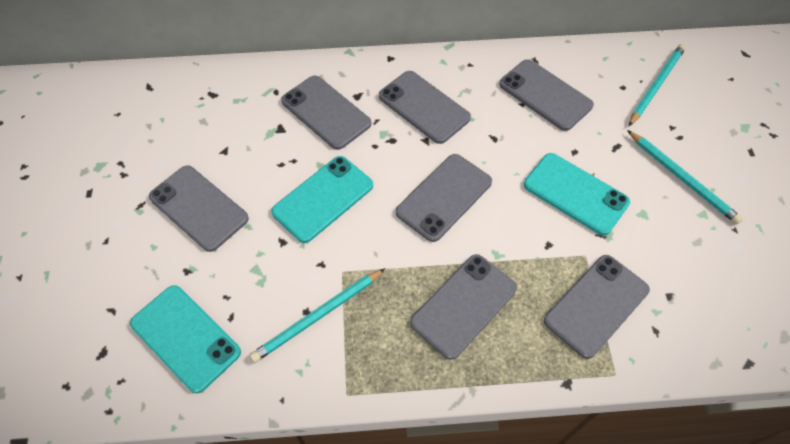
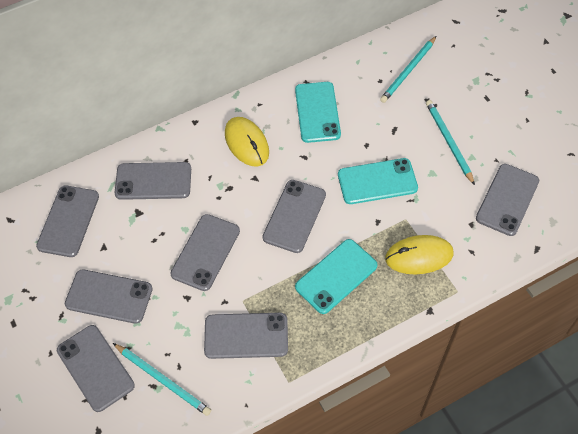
grey phone: [149,165,249,252] [281,76,371,150] [379,71,471,144] [396,154,492,242] [410,254,517,360] [499,59,594,131] [544,255,650,359] = 7 -> [36,186,99,257] [57,325,135,412] [65,269,153,324] [114,162,191,200] [171,214,240,291] [204,313,288,359] [262,180,326,253] [476,164,539,236] = 8
yellow mouse: none = 0 -> [225,117,269,167] [385,235,454,275] = 2

